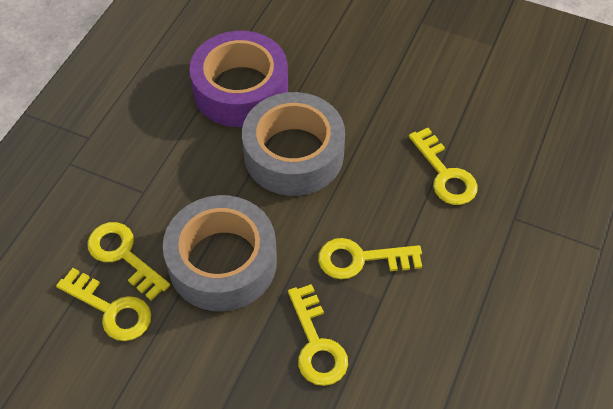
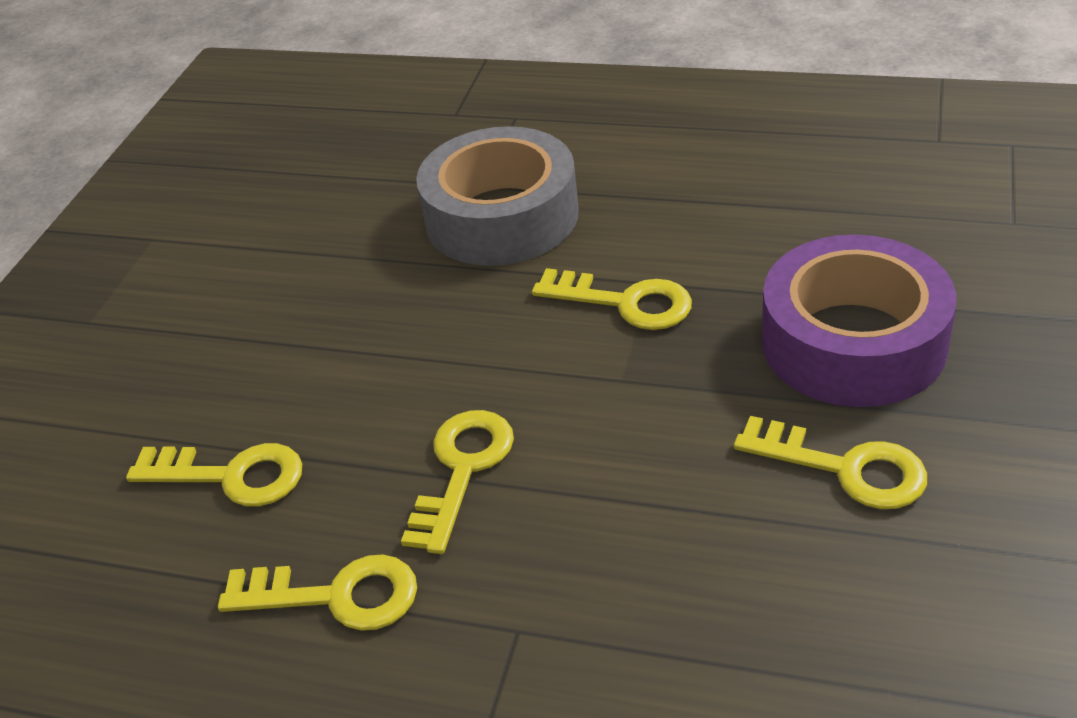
grey tape: [163,195,277,311] [242,92,345,196] = 2 -> [416,126,579,266] = 1

